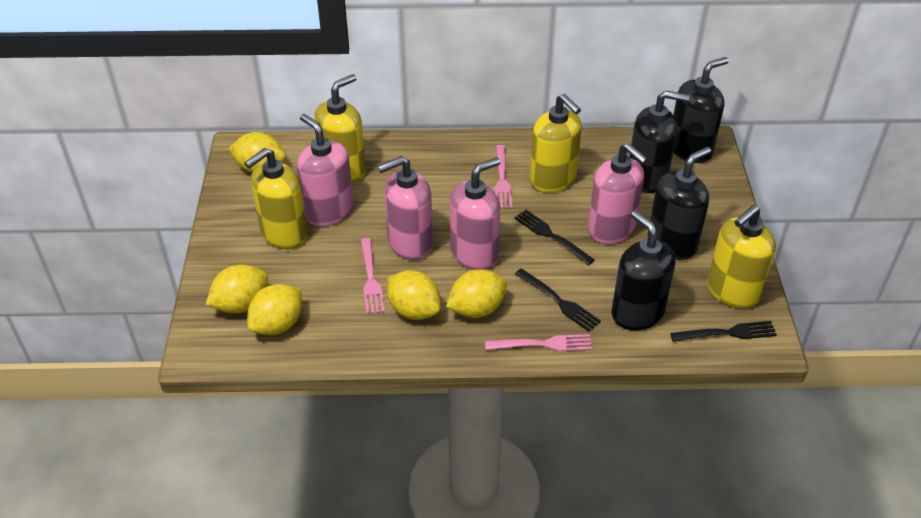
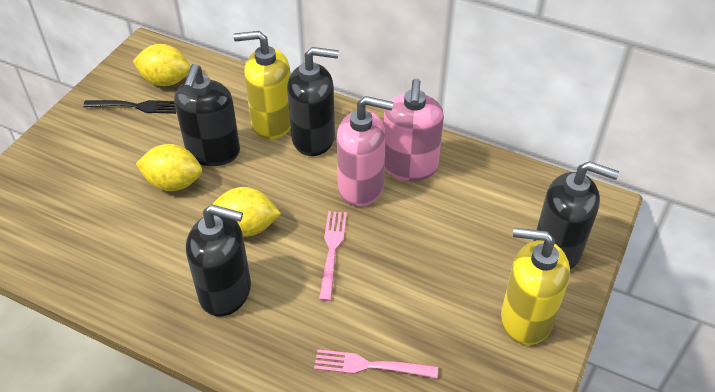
black fork: [514,210,594,265] [515,268,601,332] [670,321,777,342] = 3 -> [83,100,176,114] = 1
pink fork: [361,238,385,314] [485,334,592,351] [495,145,512,208] = 3 -> [314,349,438,378] [319,211,347,301] = 2
pink soap dispenser: [297,114,354,226] [378,156,433,260] [450,157,500,270] [588,143,648,244] = 4 -> [336,96,394,207] [384,79,444,181] = 2
yellow lemon: [206,265,268,313] [228,132,286,173] [247,284,302,335] [387,270,441,320] [446,269,507,318] = 5 -> [133,44,190,86] [136,144,202,191] [213,187,281,237] = 3
yellow soap dispenser: [245,148,308,249] [314,74,366,183] [530,94,582,193] [707,205,776,309] = 4 -> [233,31,291,140] [501,228,570,345] = 2

